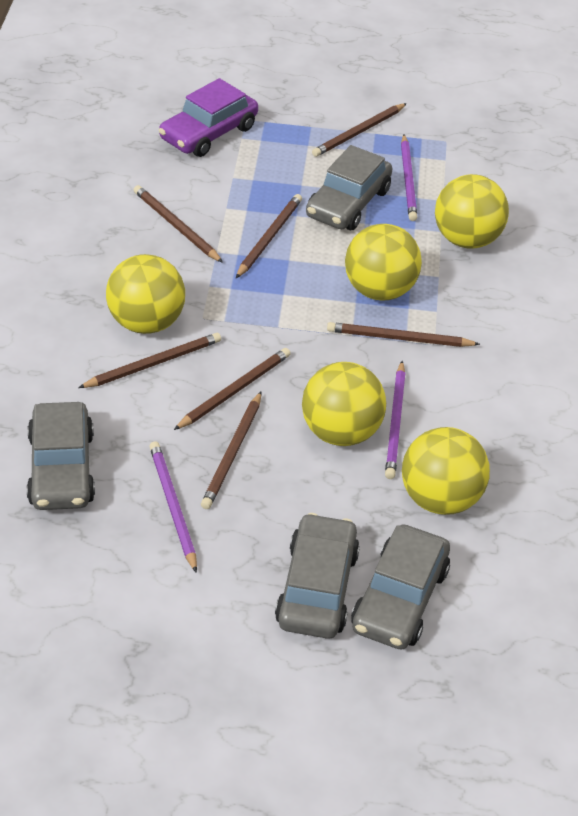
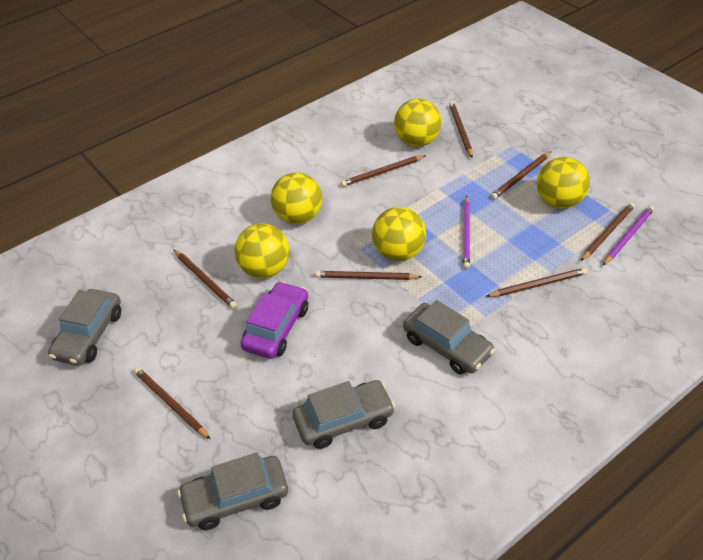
brown pencil: [78,333,221,388] [134,185,223,263] [174,348,291,430] [201,392,261,509] [236,194,302,278] [312,103,407,157] [327,322,480,347] = 7 -> [134,367,210,439] [173,249,237,309] [315,271,422,280] [341,155,426,187] [449,101,473,158] [486,268,587,297] [491,151,552,199] [581,202,635,261] = 8
purple pencil: [149,442,197,573] [385,361,406,479] [401,135,417,221] = 3 -> [463,196,470,269] [603,206,654,265] = 2

